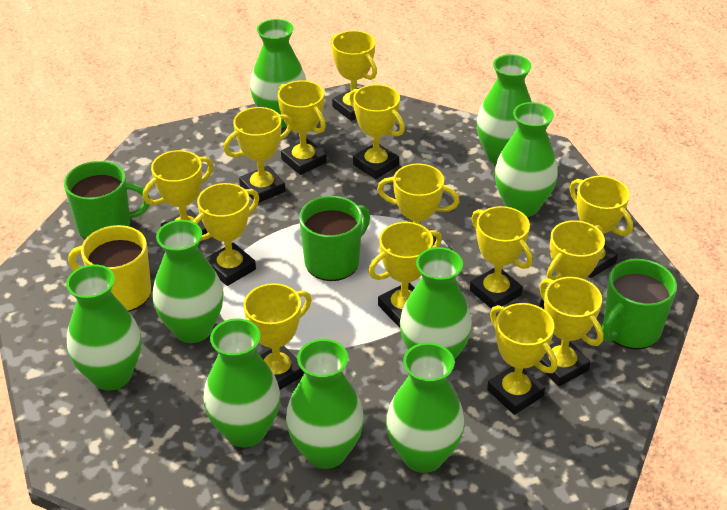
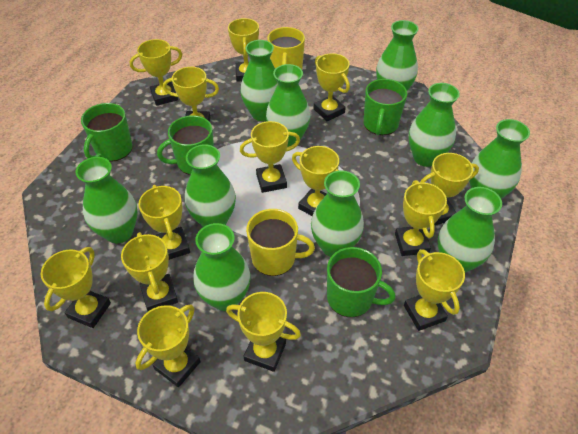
green mug: [64,161,150,239] [299,196,370,281] [602,259,677,349] = 3 -> [81,103,133,162] [157,115,214,175] [327,247,396,317] [363,79,407,135] = 4
green vase: [66,264,141,391] [153,220,224,343] [204,318,281,447] [250,19,306,128] [286,339,364,469] [386,343,464,473] [400,247,472,360] [476,54,532,164] [495,102,558,217] = 9 -> [76,157,138,243] [185,144,236,227] [193,223,250,311] [241,40,278,121] [266,64,310,147] [311,170,364,257] [376,20,419,91] [409,83,460,167] [438,187,502,273] [469,119,530,199] = 10
yellow mug: [68,225,151,312] = 1 -> [246,209,315,276] [267,27,305,69] = 2

